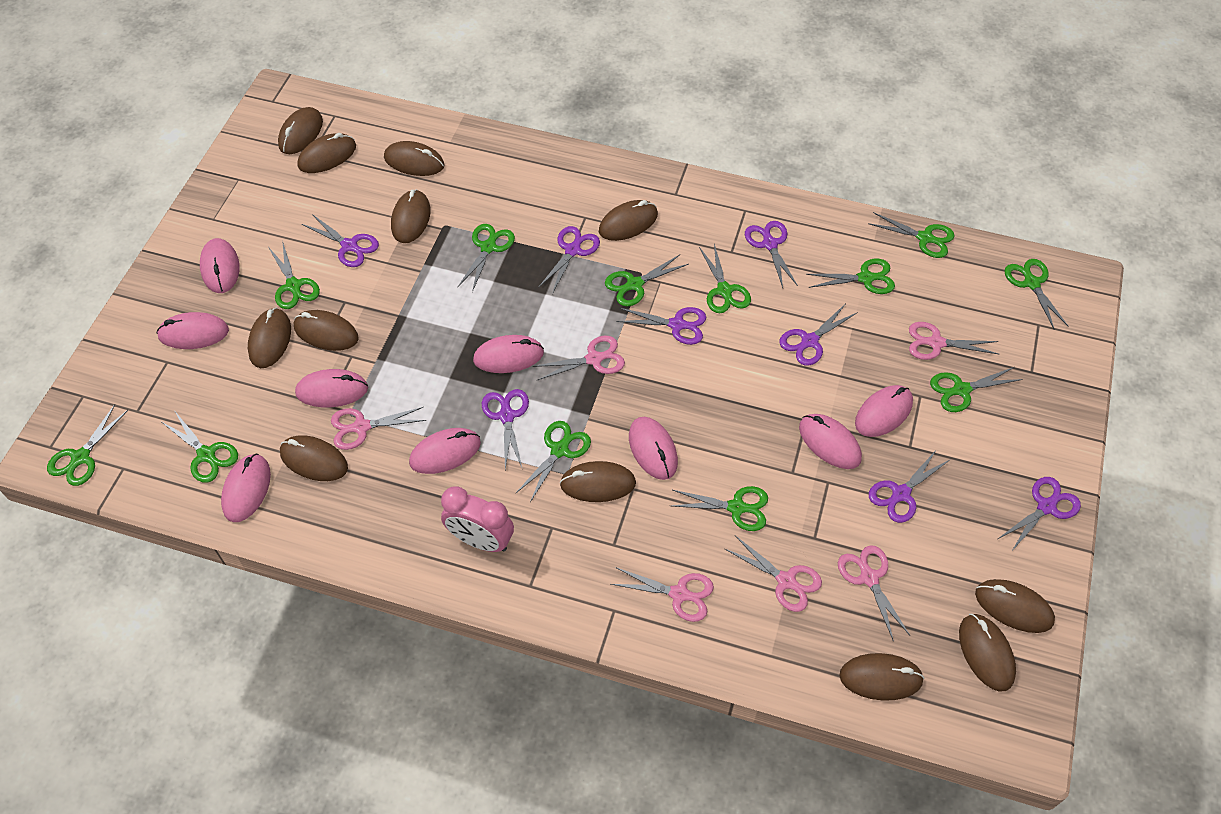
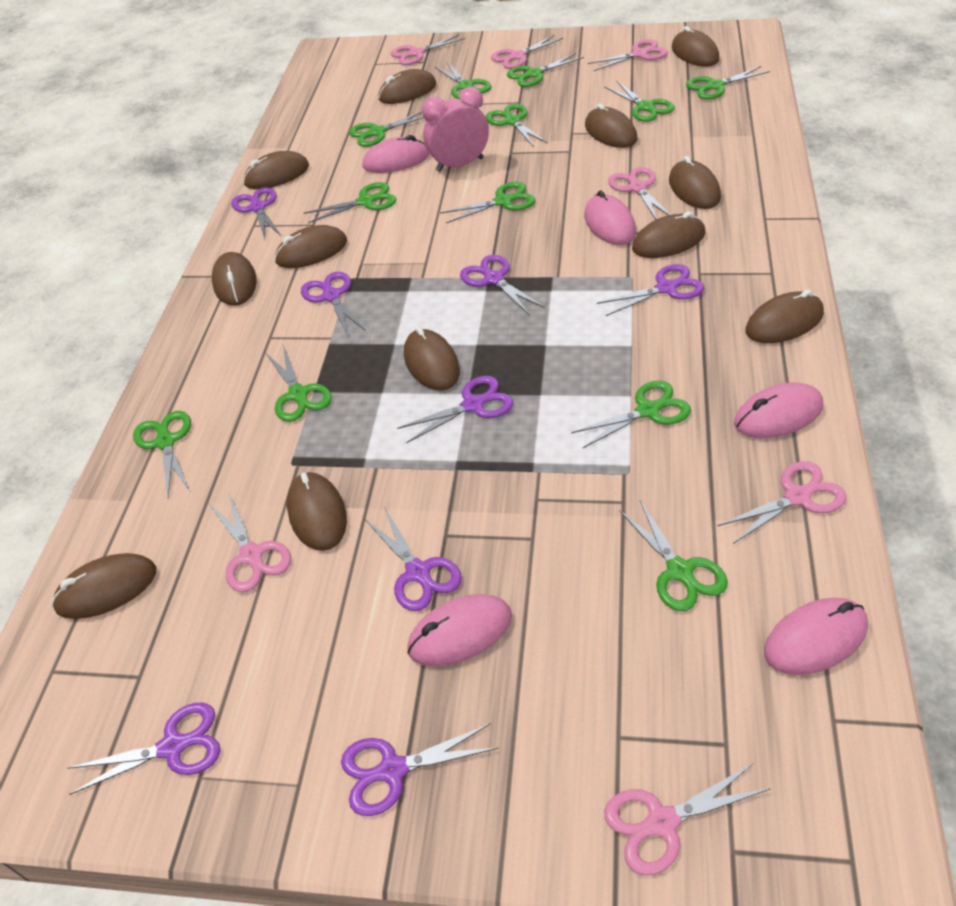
pink mouse: [157,312,229,349] [200,238,240,293] [221,454,271,522] [295,369,368,407] [409,428,481,474] [473,335,544,373] [629,417,678,480] [799,414,862,469] [855,385,913,437] = 9 -> [362,135,429,173] [407,594,512,666] [584,191,636,245] [734,382,823,438] [764,598,868,675] = 5
pink scissors: [331,407,426,450] [532,336,625,380] [611,567,714,622] [725,536,822,612] [838,545,910,642] [909,322,998,360] = 6 -> [209,493,291,592] [391,34,465,65] [491,35,563,69] [587,39,668,71] [604,763,771,875] [608,167,670,220] [717,461,847,544] = 7

